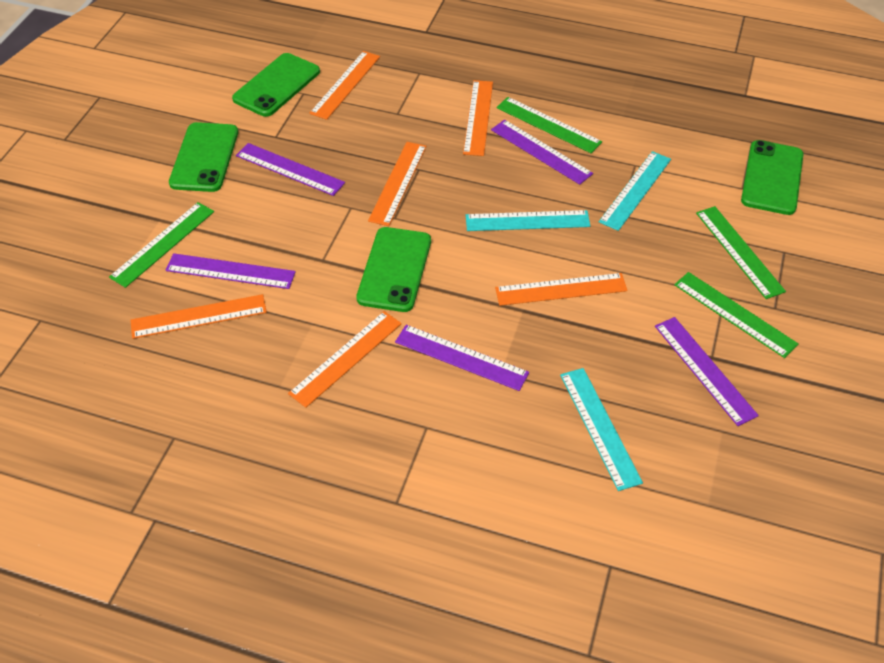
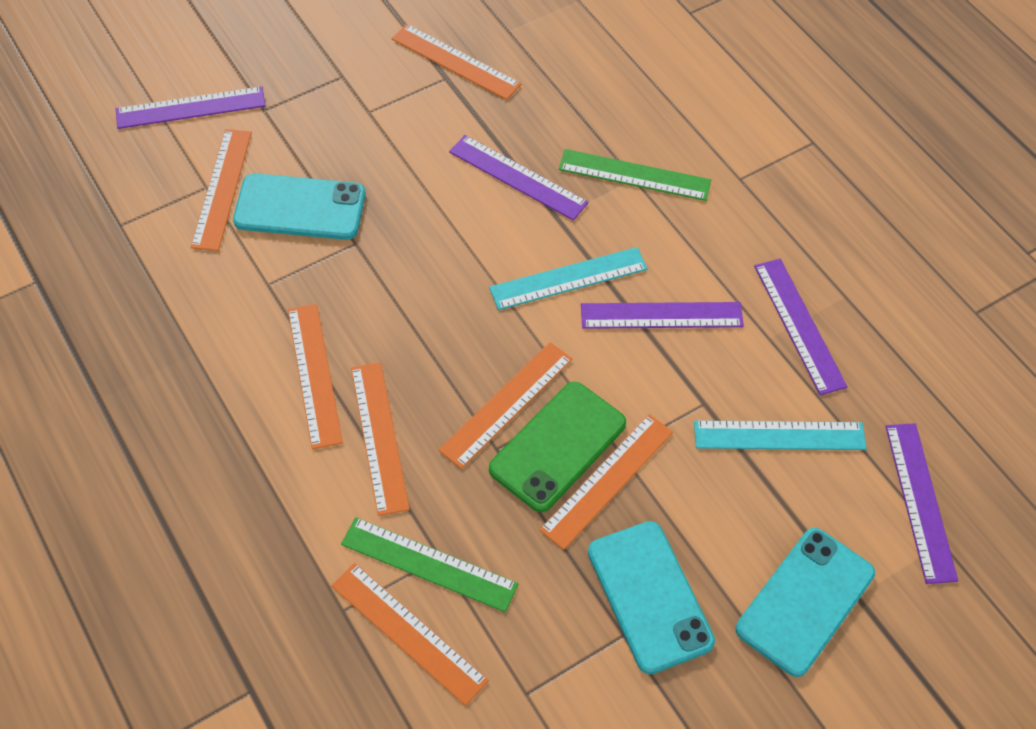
green phone: [169,122,238,192] [232,53,320,117] [356,227,431,312] [741,140,804,215] = 4 -> [489,382,626,512] = 1
green ruler: [109,202,214,288] [496,97,602,153] [674,272,799,358] [696,206,786,299] = 4 -> [341,517,519,612] [559,149,711,201] = 2
orange ruler: [130,294,267,339] [288,311,402,408] [309,51,380,120] [368,142,426,226] [463,80,493,156] [495,273,628,306] = 6 -> [191,129,252,251] [288,304,343,449] [331,563,489,706] [351,362,410,516] [391,24,521,100] [439,342,573,469] [540,414,673,550] = 7
turquoise phone: none = 0 -> [233,173,366,240] [588,521,715,674] [736,528,875,677] = 3
turquoise ruler: [466,210,590,231] [560,368,643,491] [599,151,671,231] = 3 -> [489,247,648,310] [694,420,867,450] = 2

